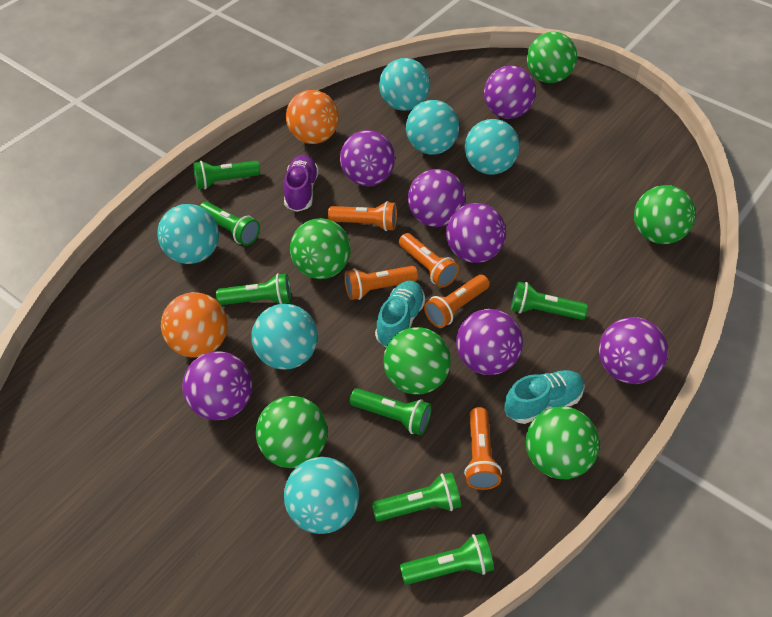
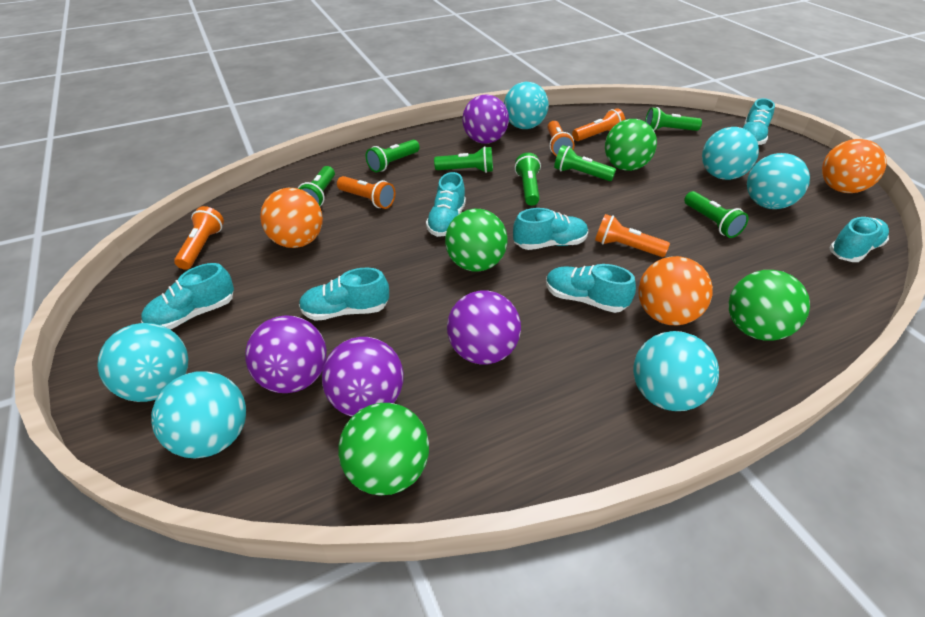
green ball: [256,396,328,468] [290,218,351,279] [383,327,451,395] [526,406,600,479] [527,32,577,83] [634,185,696,244] = 6 -> [338,403,429,495] [445,209,508,272] [605,119,657,171] [729,270,810,340] = 4
orange ball: [161,292,228,357] [286,90,339,144] = 2 -> [260,188,323,248] [638,256,713,325] [822,139,886,193] = 3
purple ball: [182,351,253,420] [340,130,395,186] [408,169,466,227] [446,203,506,263] [456,309,523,375] [484,66,536,119] [599,317,668,384] = 7 -> [245,315,327,393] [322,337,404,417] [447,290,521,364] [462,94,509,144] = 4
purple shoe: [284,155,319,212] = 1 -> none = 0
turquoise shoe: [375,281,426,347] [504,370,585,424] = 2 -> [141,263,234,329] [299,268,389,321] [426,172,466,237] [513,208,588,250] [546,264,636,313] [743,98,775,145] [829,217,889,262] = 7

